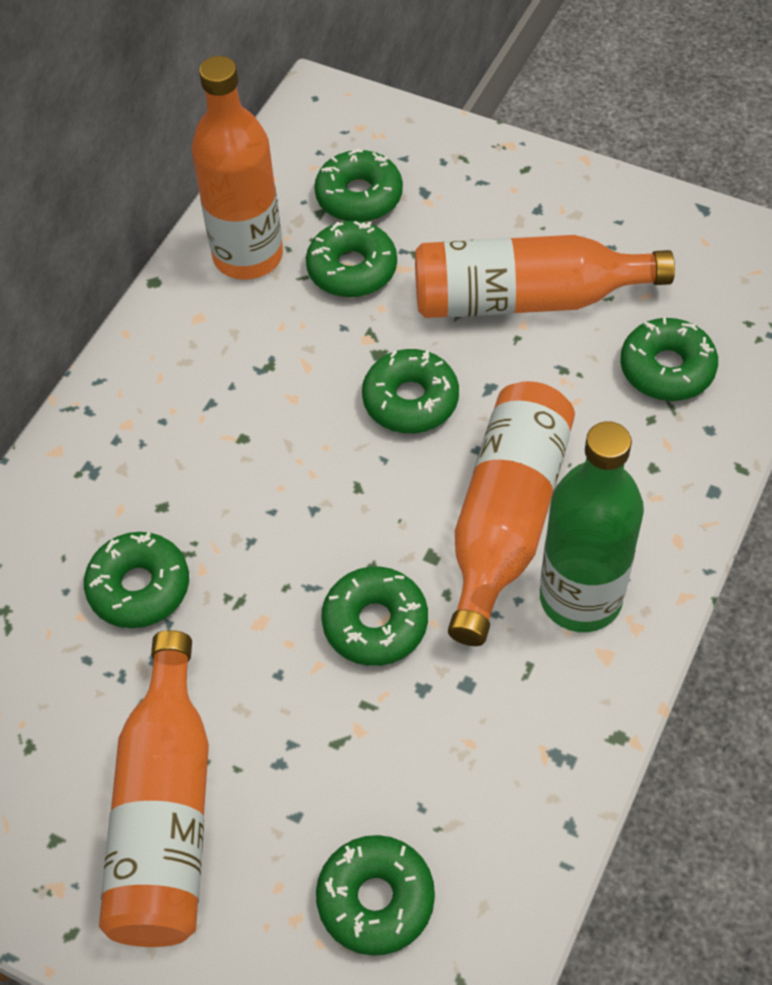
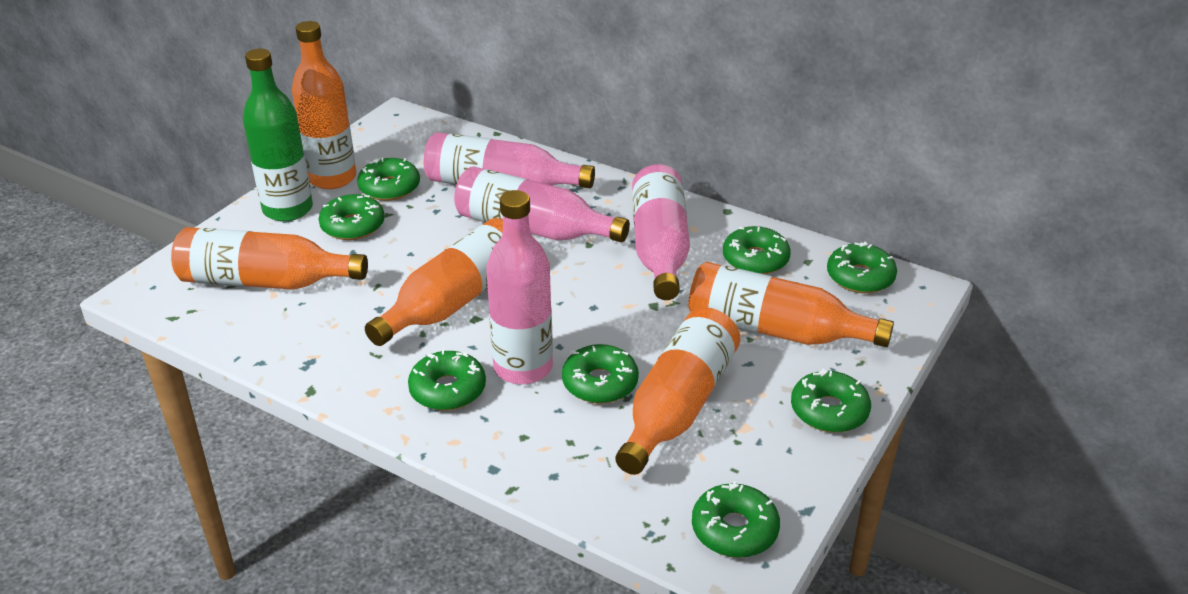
green donut: [84,532,189,628] [306,221,397,298] [314,148,403,222] [316,835,435,956] [321,567,428,666] [362,349,459,433] [620,317,718,401] = 7 -> [319,194,385,240] [357,158,420,201] [408,349,486,410] [562,344,639,404] [692,481,780,558] [723,226,791,274] [791,369,871,433] [827,242,897,293] = 8
orange bottle: [99,630,209,947] [192,56,283,280] [415,235,675,318] [448,381,575,646] = 4 -> [171,227,368,290] [292,21,356,189] [365,218,503,346] [615,307,741,475] [688,262,894,347] = 5
pink bottle: none = 0 -> [424,132,595,188] [454,166,630,242] [486,190,553,384] [632,164,690,300] = 4

